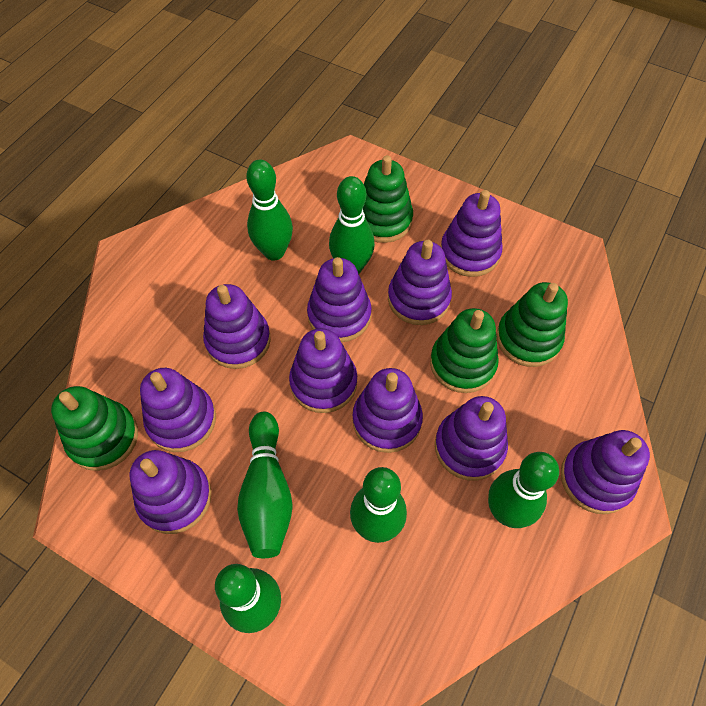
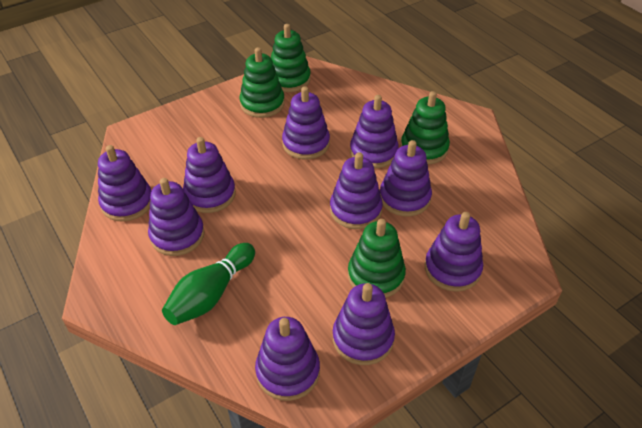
green bowling pin: [215,564,281,633] [237,412,293,558] [246,160,293,261] [329,176,375,274] [350,467,407,543] [488,452,559,528] = 6 -> [162,243,255,325] = 1

